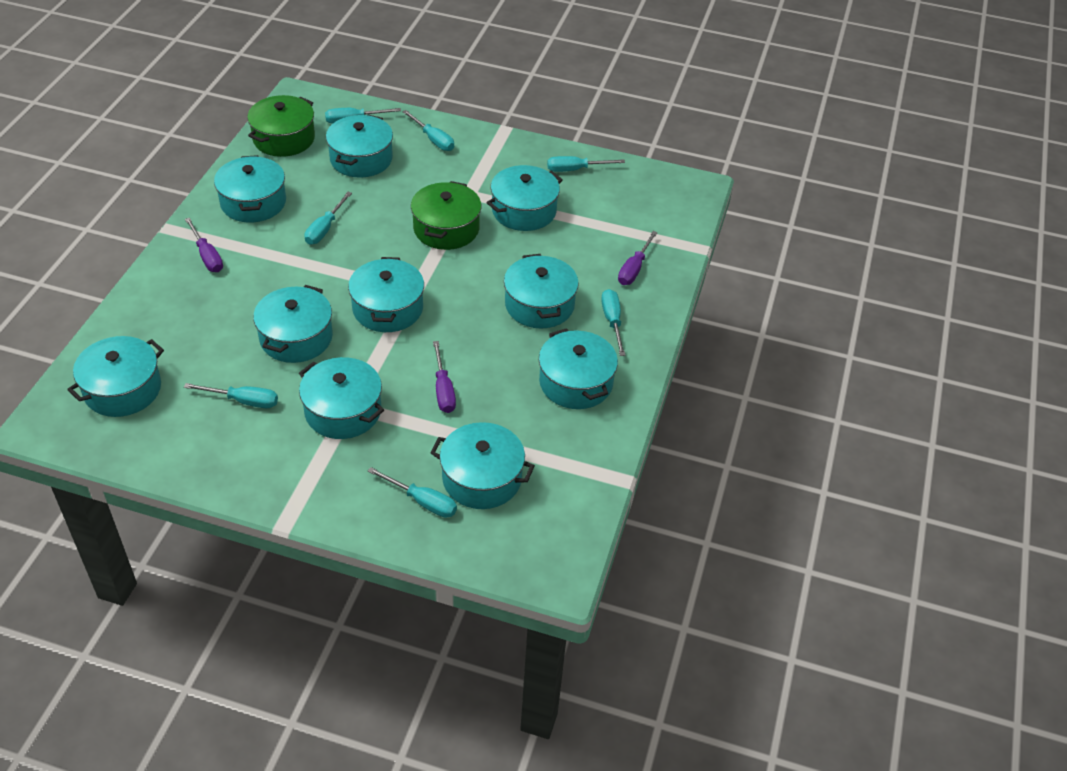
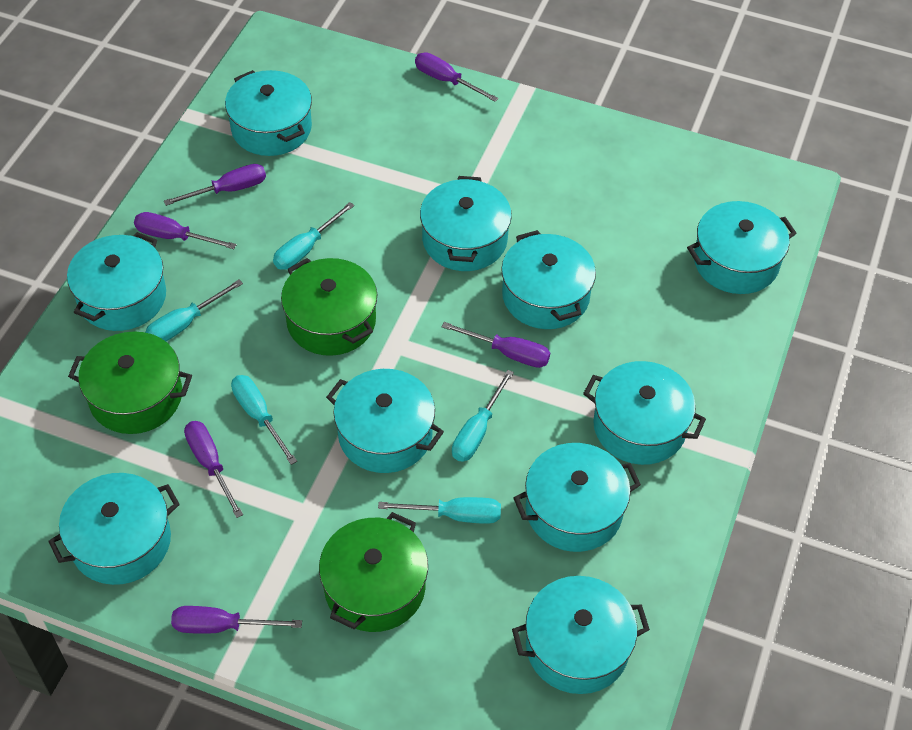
green pot: [247,95,315,157] [411,181,481,250] = 2 -> [68,331,192,434] [281,258,377,356] [319,512,428,632] = 3
purple screwdriver: [185,218,223,272] [433,341,456,413] [618,231,658,285] = 3 -> [134,212,237,249] [164,164,266,206] [171,606,302,634] [184,421,243,518] [415,52,499,102] [442,322,550,368] = 6
turquoise screwdriver: [184,383,278,408] [304,192,352,245] [325,108,401,124] [367,467,457,518] [402,110,454,151] [547,156,625,172] [601,289,625,356] = 7 -> [145,280,243,341] [231,375,297,465] [273,202,354,270] [378,497,501,524] [452,370,514,462] = 5

